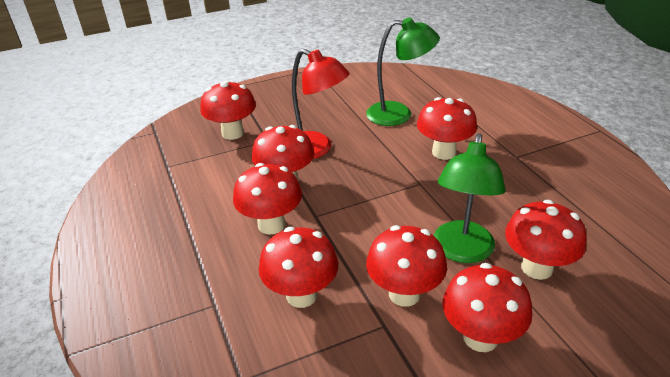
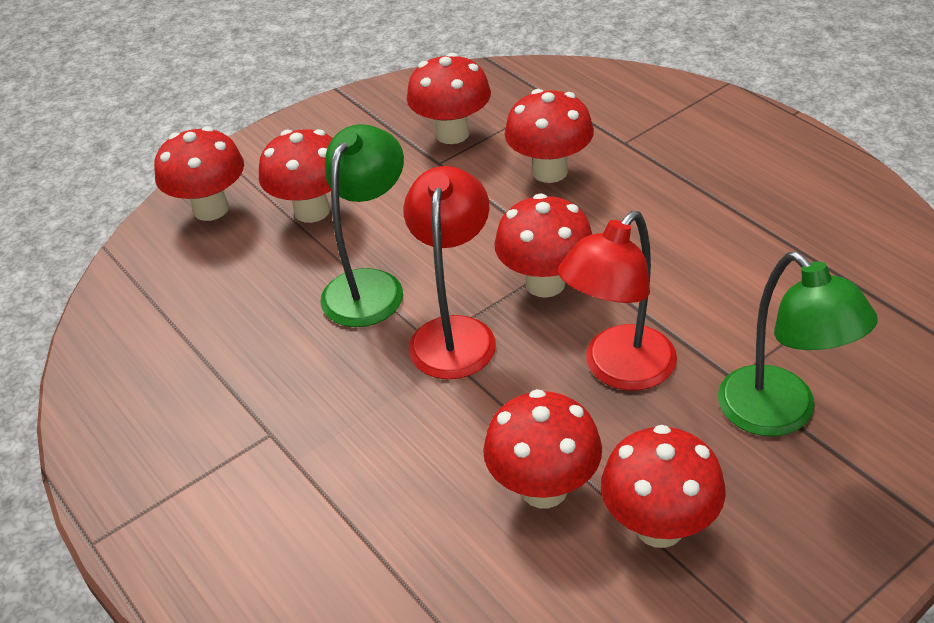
red lamp: [292,49,350,159] = 1 -> [403,166,496,379] [558,211,677,391] = 2
red mushroom: [200,80,256,140] [233,163,302,234] [252,125,314,182] [259,227,338,308] [366,225,447,307] [417,97,477,160] [442,263,532,352] [505,200,586,280] = 8 -> [154,126,244,221] [259,129,333,223] [407,53,491,144] [483,389,602,508] [495,194,592,298] [504,89,594,183] [601,425,726,548] = 7

